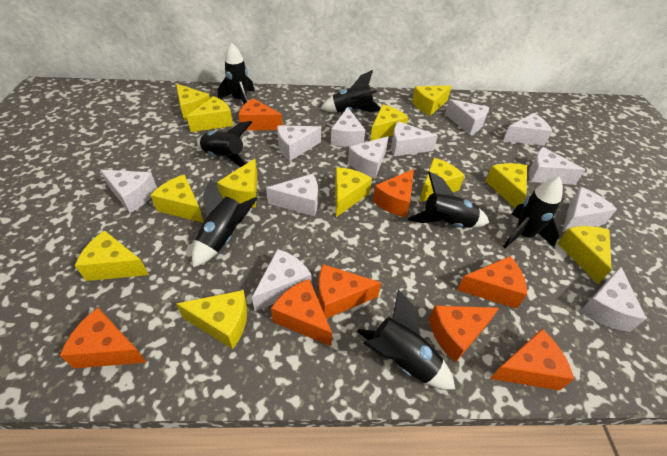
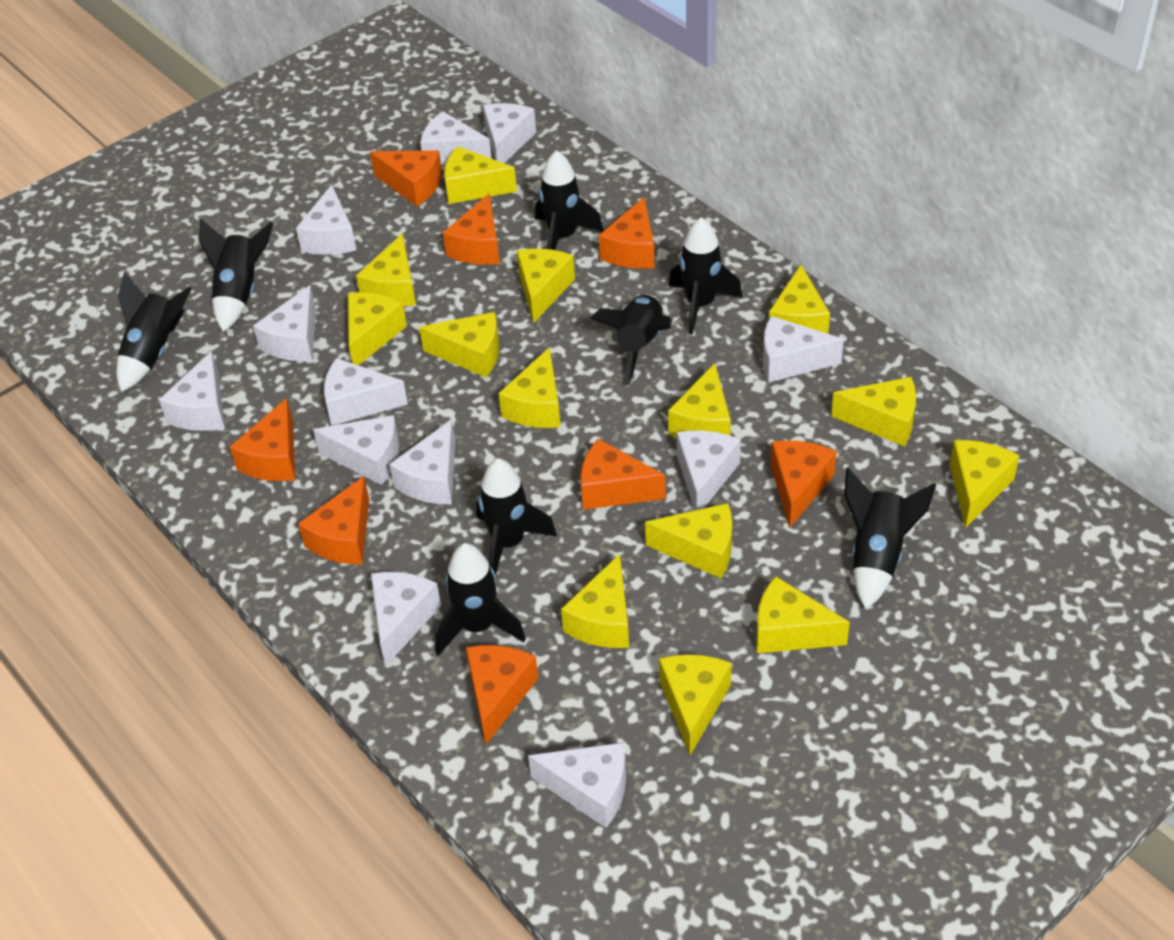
black rocket: [192,178,257,268] [197,121,252,167] [217,43,254,104] [320,70,381,113] [357,289,455,390] [408,171,489,228] [503,177,563,248] = 7 -> [117,272,192,392] [199,219,273,332] [435,543,526,656] [476,458,557,575] [535,150,603,250] [590,294,672,385] [669,217,743,335] [844,468,936,609] = 8
yellow cheese: [75,230,149,281] [150,174,204,223] [176,84,210,120] [176,290,247,349] [187,96,233,132] [217,159,257,207] [335,167,372,217] [370,104,408,141] [412,85,452,116] [419,158,465,202] [486,163,527,208] [557,226,612,284] = 12 -> [348,292,407,365] [356,233,416,307] [419,312,499,377] [444,146,517,204] [499,347,561,428] [517,249,575,323] [561,554,629,648] [645,503,732,578] [659,654,732,755] [668,363,731,438] [756,576,850,653] [769,265,830,334] [831,377,916,447] [950,440,1020,528] = 14

